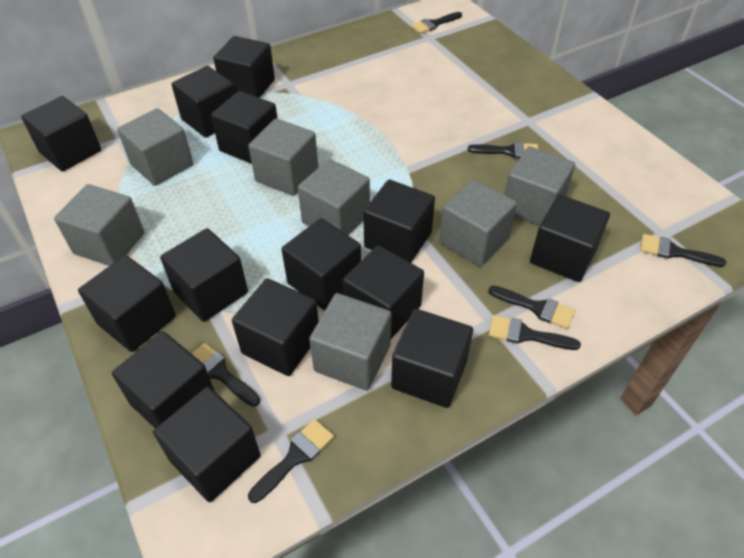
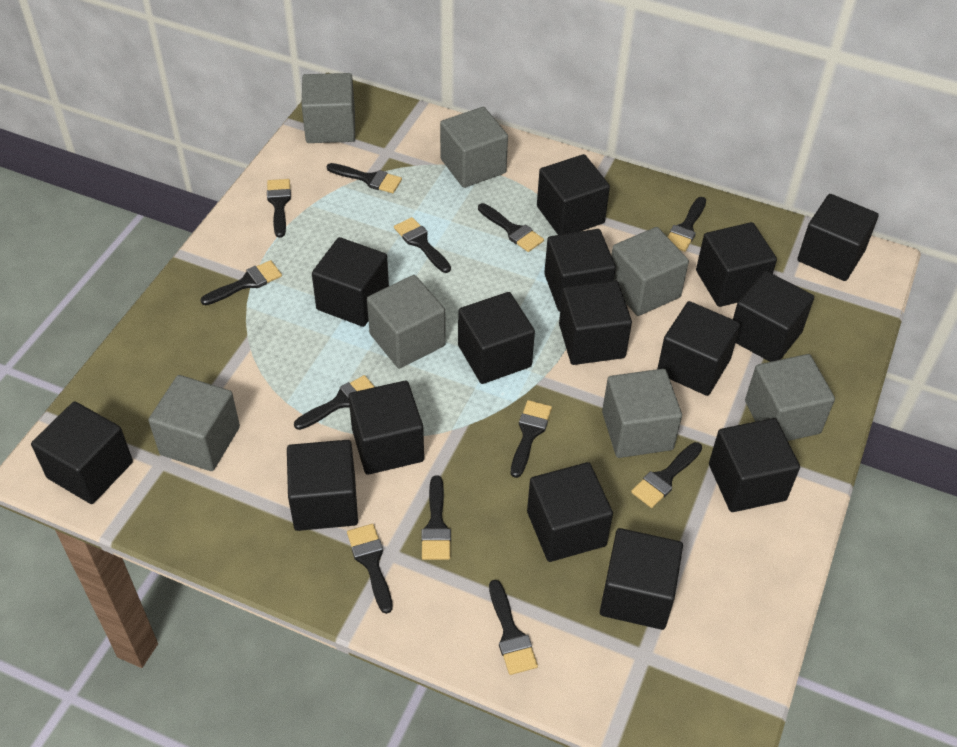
black brush: [191,343,260,407] [248,419,334,503] [411,12,462,34] [468,142,538,159] [488,285,575,329] [489,315,581,350] [640,234,726,267] = 7 -> [201,260,282,305] [267,179,291,238] [294,375,375,430] [327,163,402,193] [347,524,393,614] [394,217,451,273] [421,476,451,560] [478,203,544,252] [489,580,538,675] [511,400,552,478] [631,442,702,508] [668,197,706,252] = 12
black cube: [21,96,101,172] [78,255,176,352] [112,332,214,428] [153,387,261,502] [160,228,248,322] [171,66,235,138] [211,91,278,164] [213,36,275,98] [232,278,319,376] [282,218,361,310] [343,245,424,339] [363,180,435,263] [391,309,473,408] [530,194,610,282] = 14 -> [31,401,133,504] [287,440,358,531] [312,237,389,327] [348,381,424,475] [458,292,535,384] [527,462,613,562] [537,154,610,235] [544,229,616,312] [559,281,632,365] [600,528,683,630] [657,301,740,396] [696,222,777,307] [709,418,800,512] [733,271,814,362] [797,194,879,281] = 15

